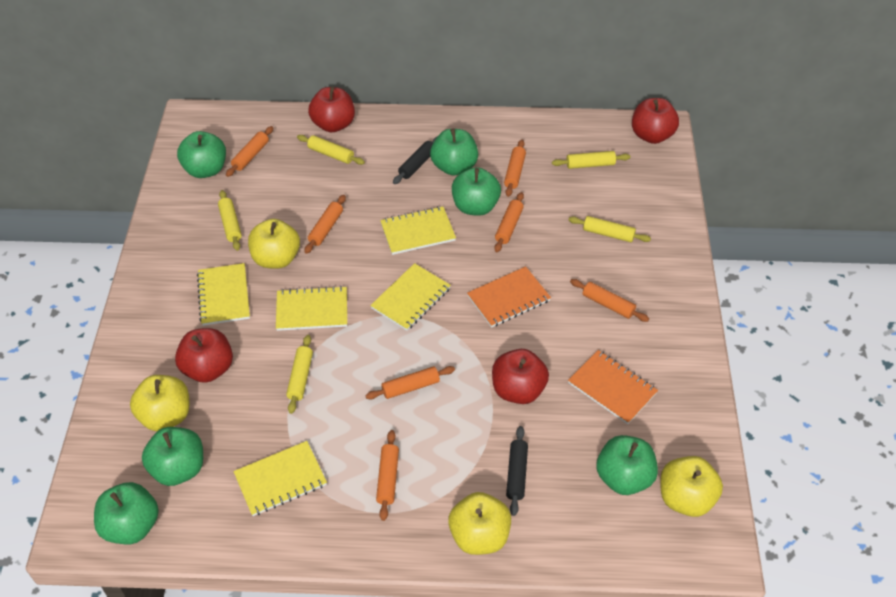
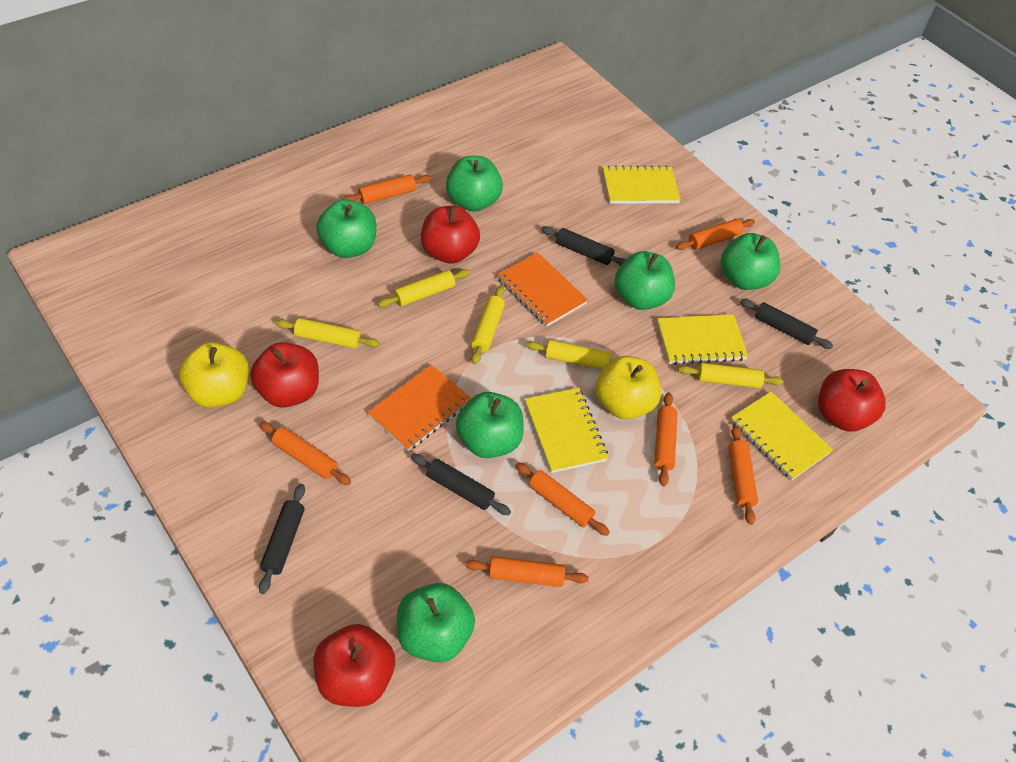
black rolling pin: [393,136,438,184] [506,426,528,516] = 2 -> [259,484,305,594] [411,454,511,515] [541,226,626,266] [740,299,833,349] = 4
yellow apple: [130,375,189,431] [248,219,300,269] [448,492,511,555] [660,456,723,517] = 4 -> [179,342,249,408] [595,356,661,420] = 2
yellow notebook: [197,263,250,326] [233,441,327,516] [276,286,347,331] [370,263,451,331] [380,206,456,255] = 5 -> [525,388,608,473] [603,165,681,204] [657,314,748,365] [731,391,833,481] = 4

